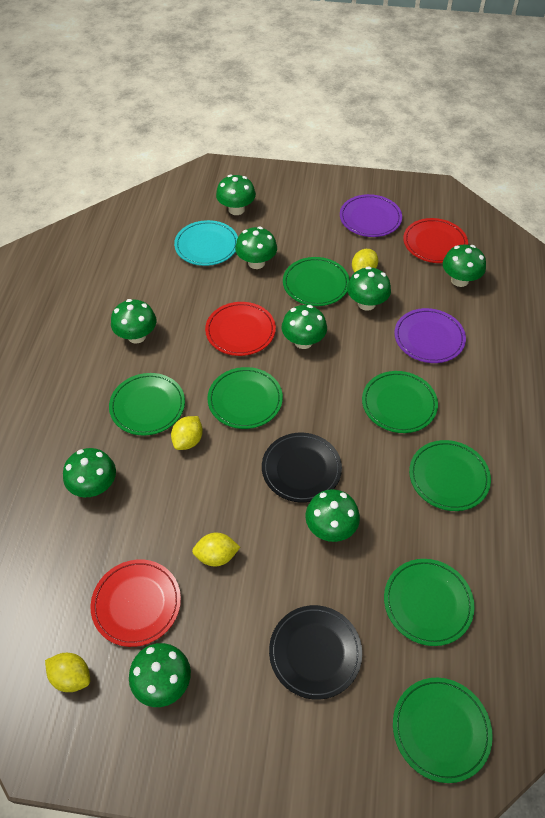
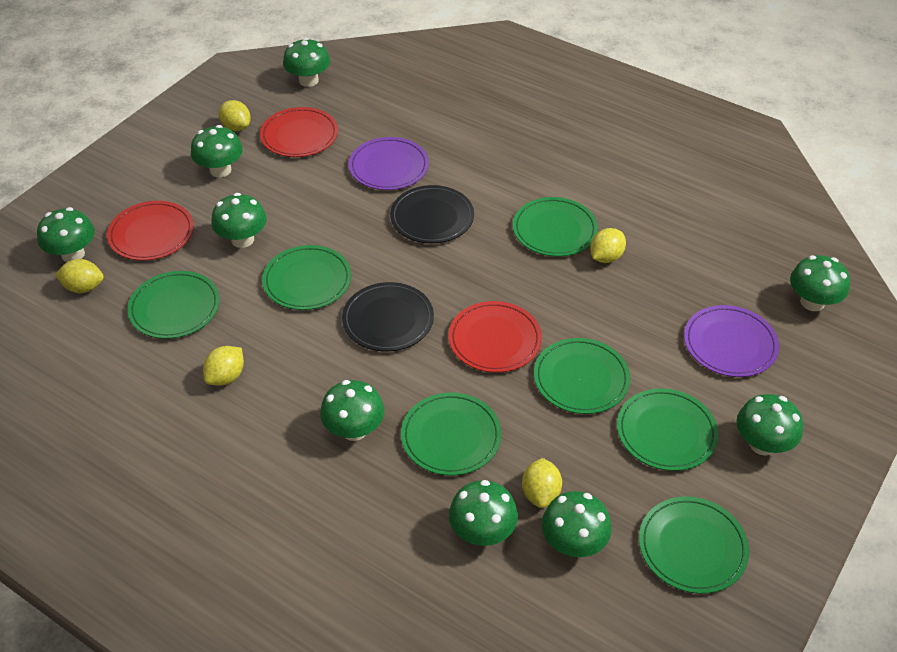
turquoise plate: [174,220,238,266] = 1 -> none = 0
yellow lemon: [45,653,90,692] [171,416,203,450] [192,533,240,566] [352,249,378,273] = 4 -> [55,259,104,293] [203,346,244,386] [218,100,251,131] [522,458,562,508] [590,228,626,263] = 5

